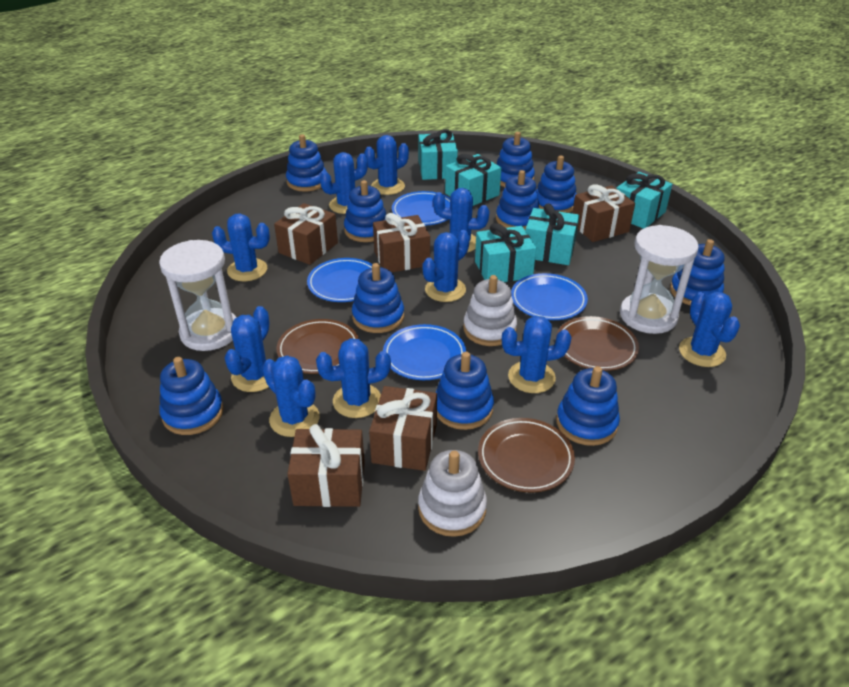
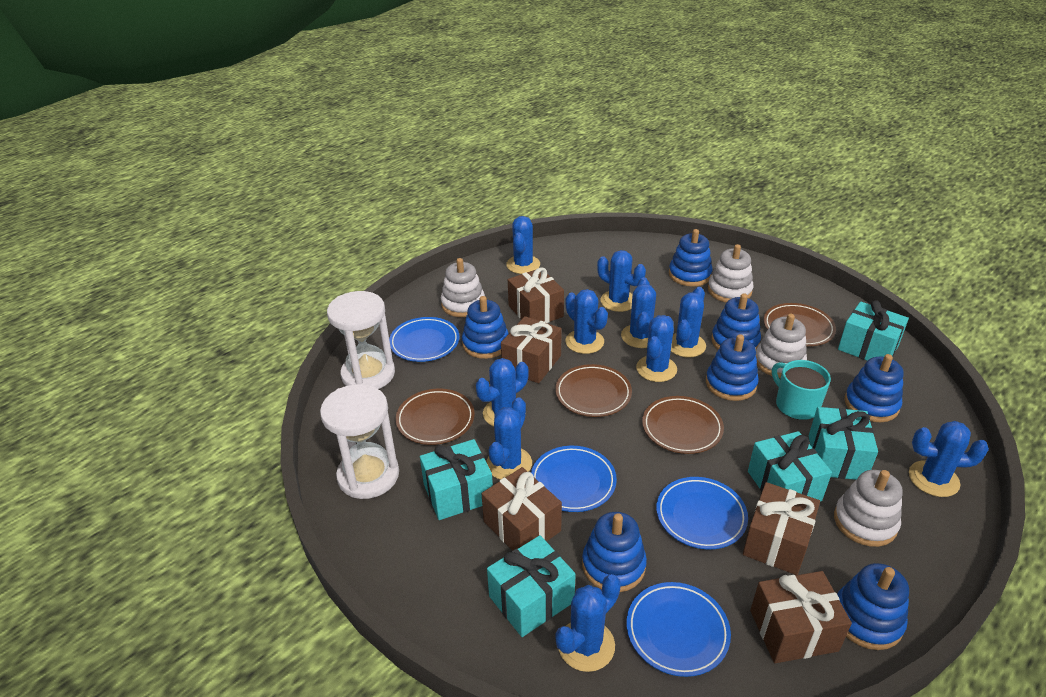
blue stacking toy: [159,357,224,435] [286,134,327,192] [344,180,386,242] [352,263,404,333] [435,352,494,430] [496,170,540,230] [497,132,535,187] [537,156,577,213] [556,366,620,446] [670,239,725,305] = 10 -> [462,296,509,359] [582,512,647,592] [669,229,713,287] [706,334,759,401] [711,293,761,350] [837,563,909,650] [844,354,904,422] = 7
brown plate: [277,319,359,374] [478,418,575,493] [556,316,639,371] = 3 -> [396,389,475,445] [555,364,632,417] [642,396,724,454] [764,303,836,346] = 4
turquoise mug: none = 0 -> [772,360,831,420] = 1
white stacking toy: [418,450,487,537] [463,275,517,346] = 2 -> [441,258,485,317] [708,244,753,302] [756,314,807,378] [834,470,903,547] = 4

